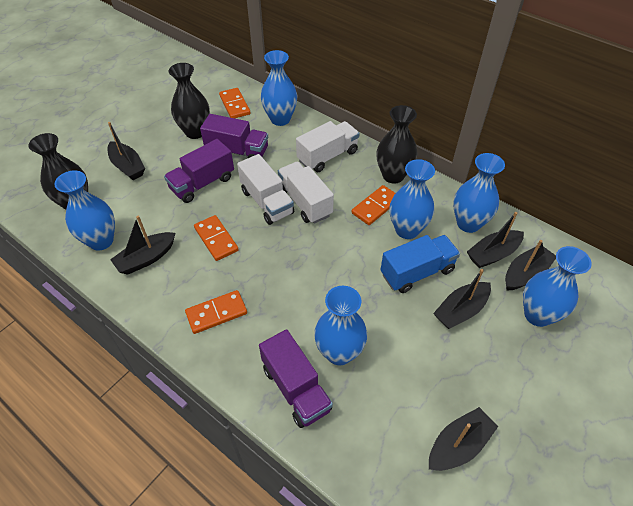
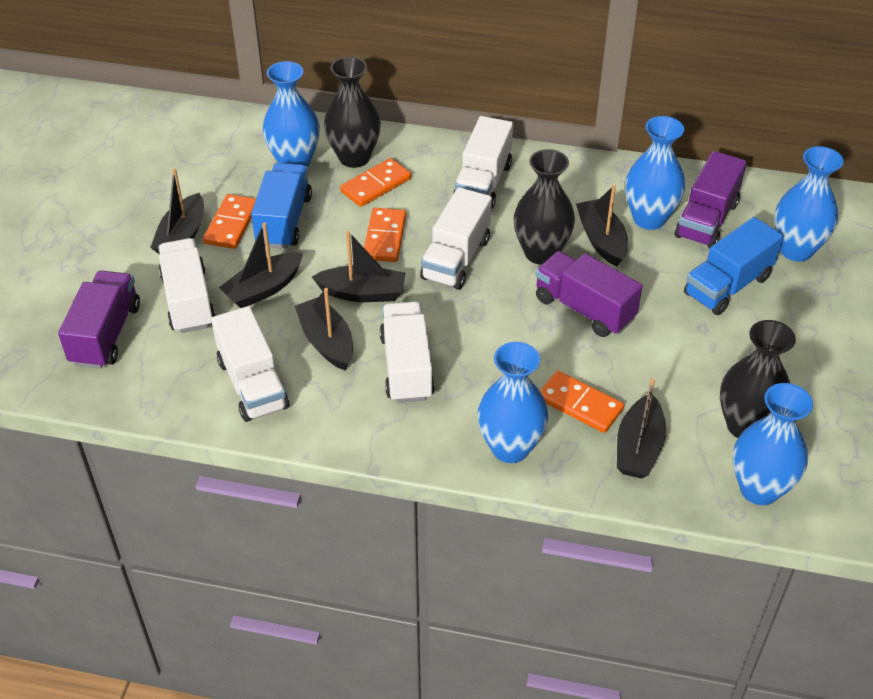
blue truck: [380,235,460,293] = 1 -> [251,163,312,249] [684,217,783,315] = 2
blue vase: [54,170,115,250] [260,50,298,126] [314,286,367,365] [390,159,435,239] [453,153,505,233] [523,246,592,327] = 6 -> [263,61,320,167] [477,342,548,463] [625,116,685,230] [733,383,813,505] [774,146,844,262] = 5
white truck: [237,154,294,225] [278,162,334,224] [296,121,360,172] = 3 -> [158,238,216,333] [211,306,289,422] [379,302,435,403] [420,187,492,290] [453,116,513,210] = 5

